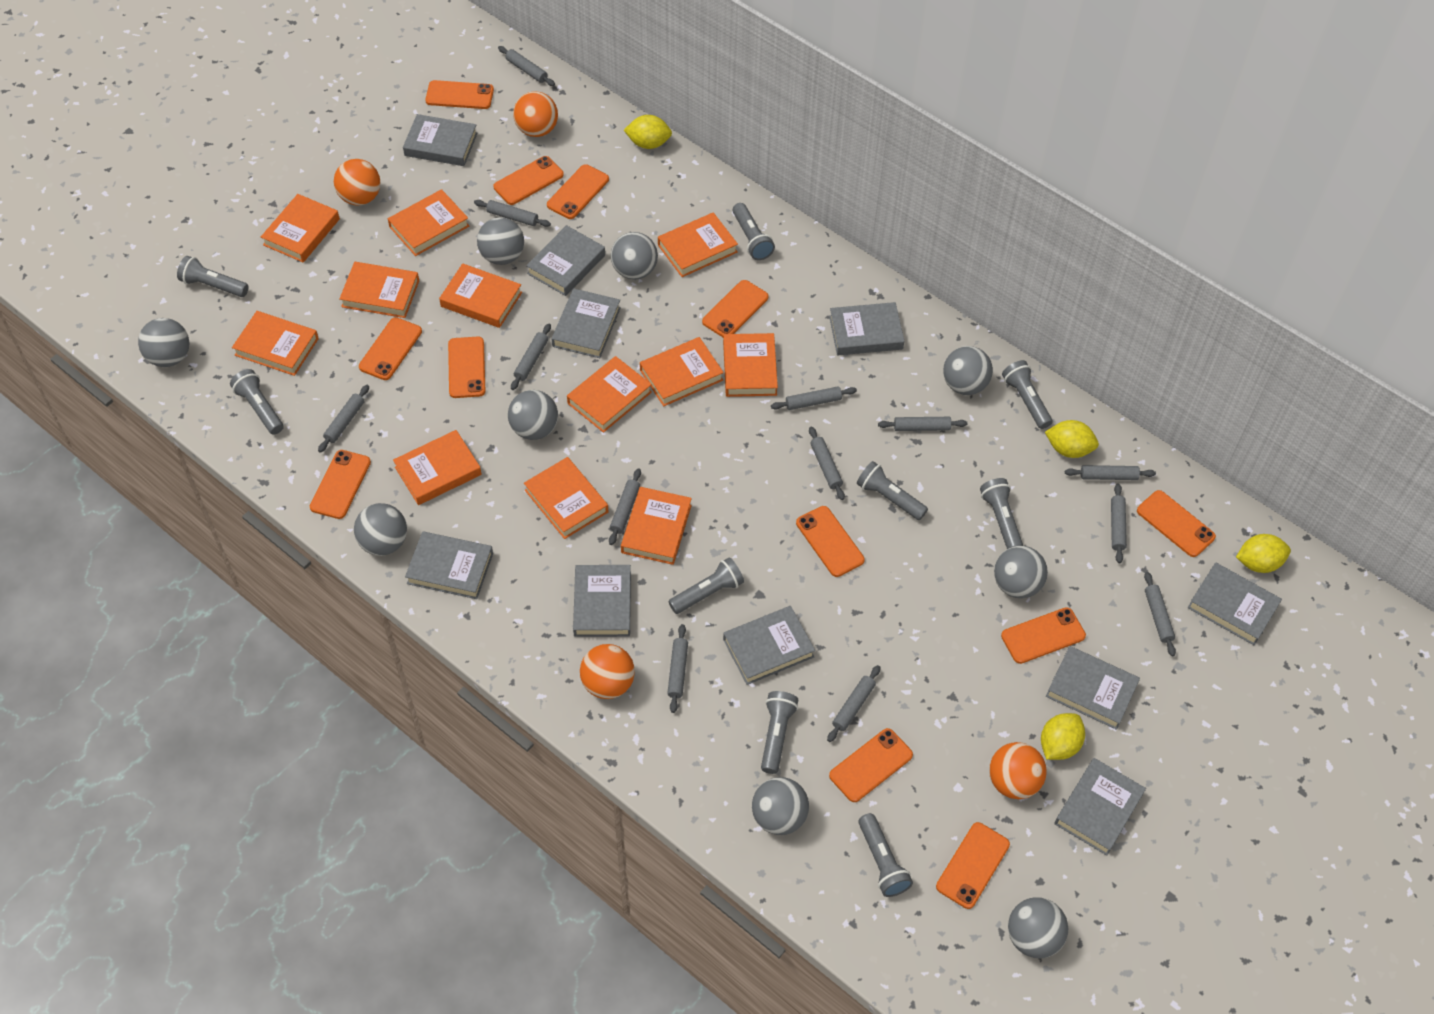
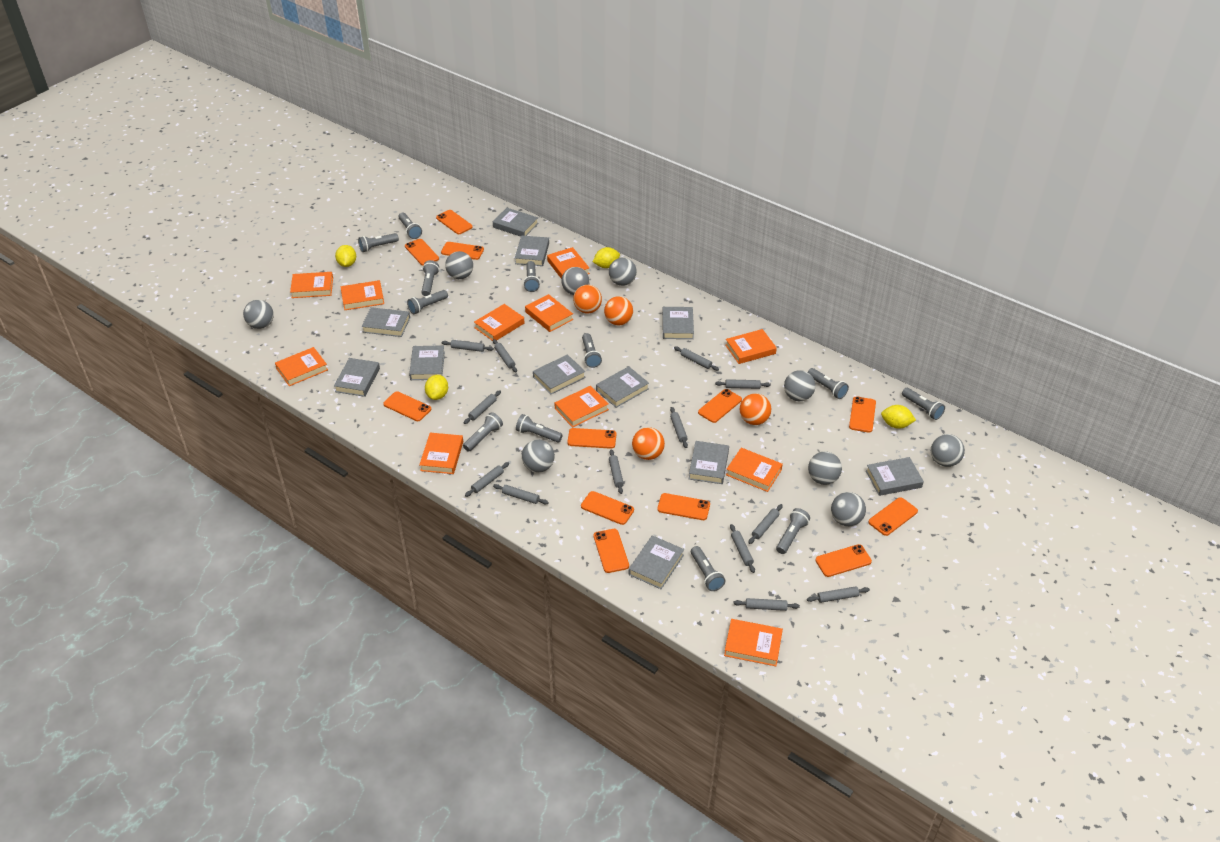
grey book: [403,114,478,166] [405,531,493,599] [526,225,605,296] [552,288,621,358] [573,565,631,637] [723,606,815,685] [829,302,904,355] [1046,646,1140,730] [1055,758,1146,856] [1188,562,1282,645] = 10 -> [334,358,380,397] [361,307,410,337] [409,345,445,380] [493,208,538,237] [515,236,549,266] [533,354,586,395] [596,366,649,408] [629,535,684,589] [662,307,694,339] [689,441,729,484] [866,457,924,496] = 11
grey flashlight: [177,256,249,297] [230,369,284,435] [668,557,744,614] [733,203,775,260] [761,691,798,774] [857,461,928,520] [858,813,913,897] [980,478,1023,549] [1002,360,1053,429] = 9 -> [358,233,399,252] [398,212,422,239] [407,290,448,314] [422,260,439,296] [463,412,503,452] [516,414,563,442] [523,261,540,292] [582,333,602,368] [691,546,726,591] [776,508,810,554] [808,368,849,399] [902,388,945,420] = 12
orange book: [232,311,319,376] [261,194,340,262] [339,262,419,318] [388,189,469,256] [393,430,482,505] [439,263,522,328] [524,457,609,539] [567,356,652,433] [621,487,692,565] [640,337,724,406] [658,212,738,277] [723,333,778,397] = 12 -> [275,347,328,386] [290,272,333,298] [341,280,384,310] [419,433,463,474] [474,304,525,341] [525,294,573,332] [547,247,590,279] [555,386,609,427] [724,619,783,666] [725,329,777,364] [726,448,783,492] = 11

